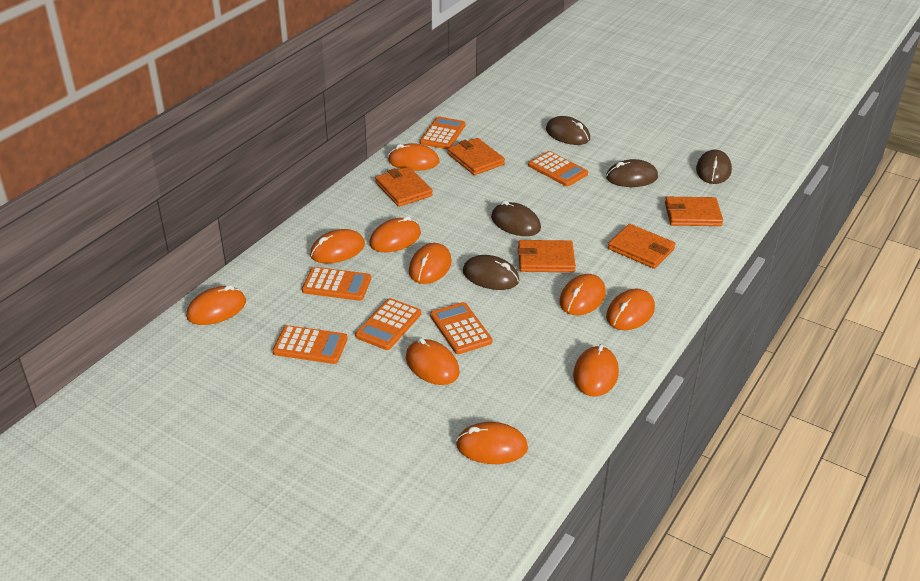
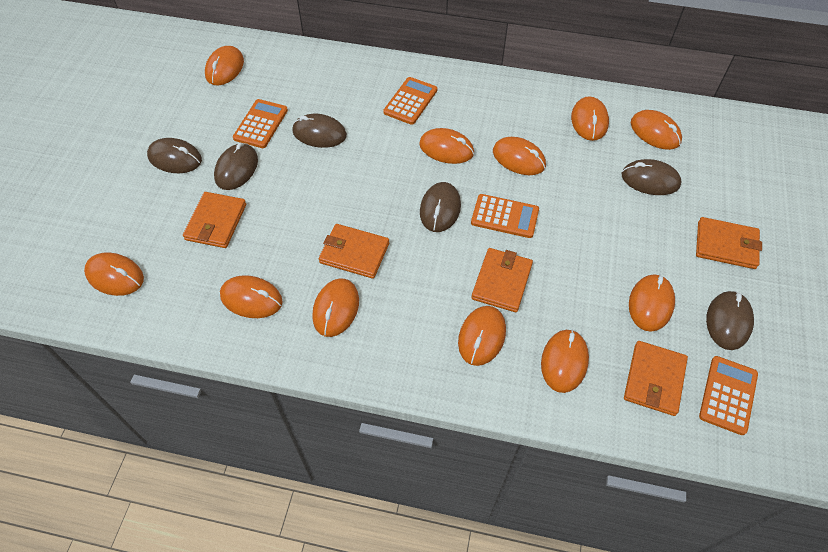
brown mouse: [463,255,520,290] [491,200,541,236] [546,116,590,145] [606,159,658,187] [696,150,732,184] = 5 -> [147,138,202,173] [214,143,258,190] [292,114,347,148] [420,182,461,232] [621,159,681,195] [706,291,754,350] = 6
orange calculator: [273,325,348,364] [302,267,371,301] [355,298,421,350] [420,116,466,150] [430,302,492,354] [528,151,588,187] = 6 -> [233,99,288,148] [383,77,437,125] [471,194,539,238] [699,356,758,435] = 4
orange mouse: [186,285,246,325] [310,229,365,263] [369,216,421,252] [388,143,439,171] [406,338,459,385] [409,243,452,284] [456,422,528,464] [559,274,606,315] [573,344,619,397] [606,289,655,330] = 10 -> [84,252,144,296] [205,46,244,86] [220,275,282,318] [312,279,359,337] [419,128,474,164] [458,306,506,366] [493,137,546,175] [541,329,589,393] [571,96,609,141] [629,274,675,332] [631,110,682,150] = 11

